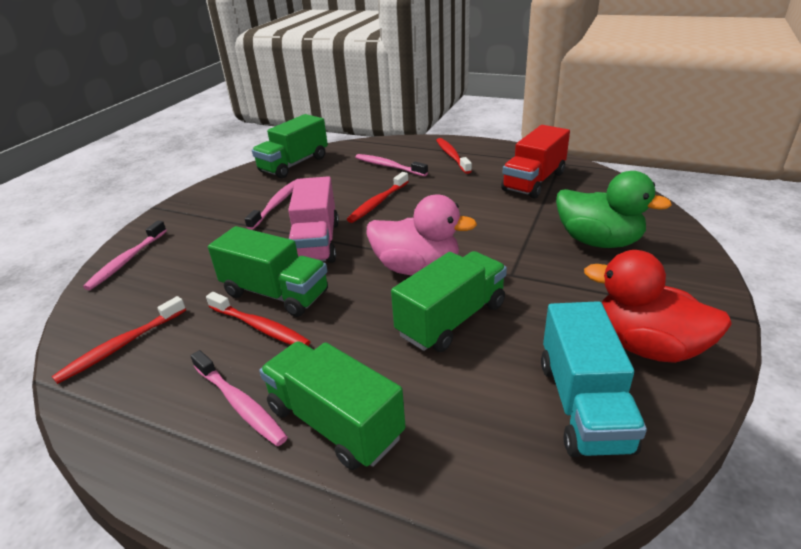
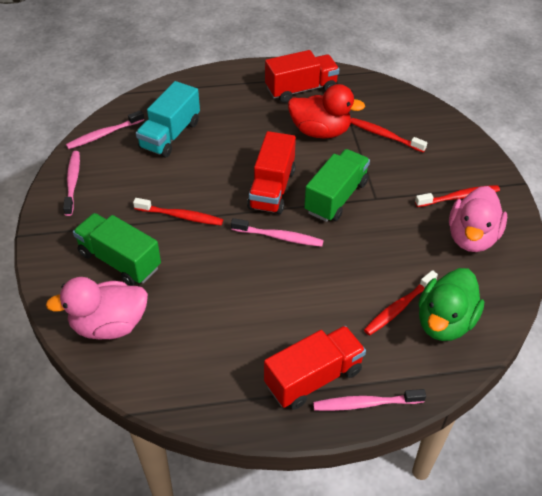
green truck: [208,226,328,317] [252,114,328,179] [259,341,406,470] [391,251,507,352] = 4 -> [73,213,161,286] [304,149,370,222] = 2
pink duck: [367,195,477,276] = 1 -> [46,277,148,339] [449,186,507,252] = 2
pink truck: [288,176,339,263] = 1 -> none = 0
red truck: [501,125,570,199] = 1 -> [247,131,296,214] [264,326,366,410] [265,50,339,103] = 3

